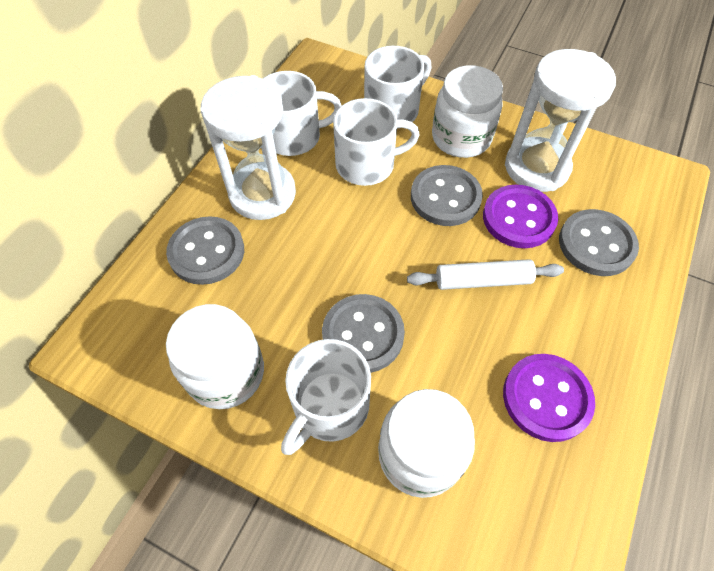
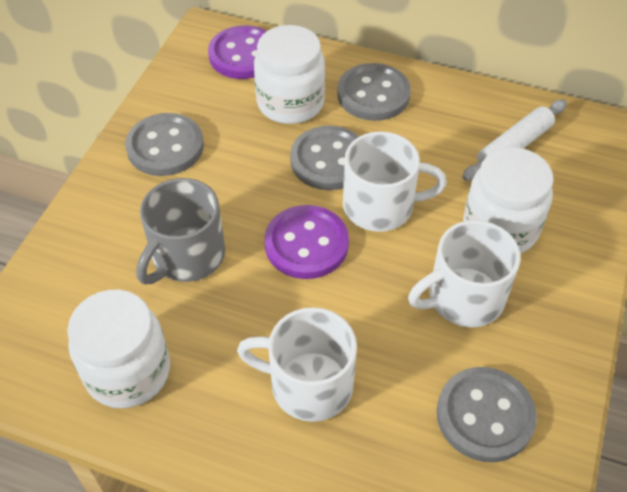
grey mug: none = 0 -> [136,178,225,284] = 1
white hourglass: [200,75,296,220] [505,49,616,192] = 2 -> none = 0
white mug: [263,71,342,156] [281,339,371,455] [333,98,420,186] [364,46,432,122] = 4 -> [237,307,357,422] [343,131,447,232] [408,220,521,327] = 3

